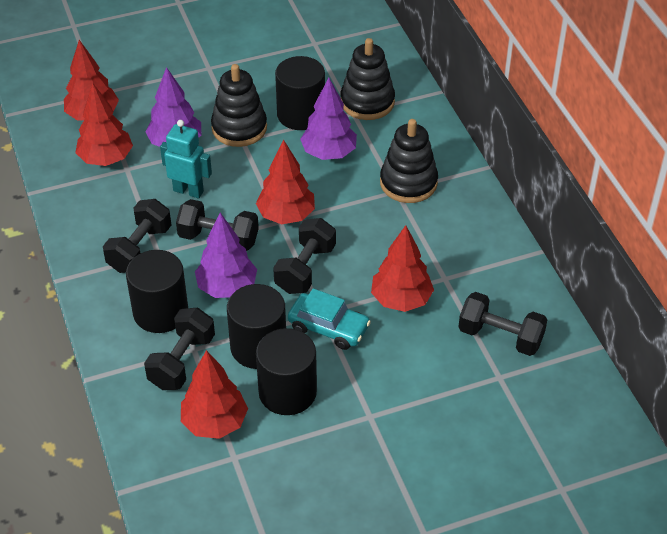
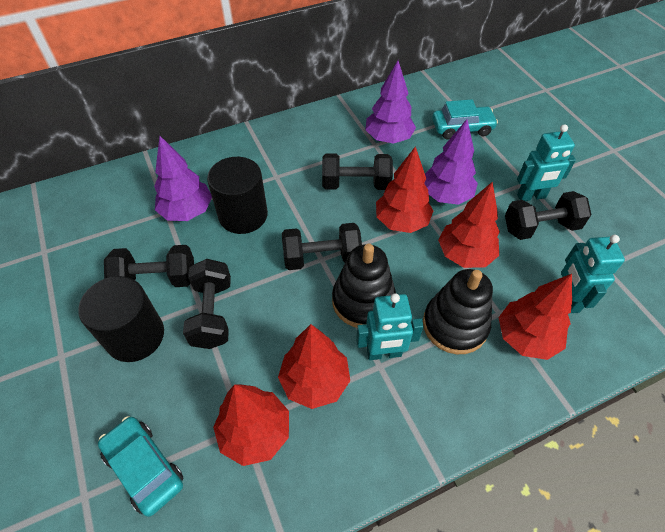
black cylinder: [126,250,188,333] [227,284,286,369] [256,328,317,415] [275,56,325,130] = 4 -> [78,276,164,362] [207,157,268,234] = 2
black stacking toy: [211,64,267,147] [341,38,395,120] [380,119,438,203] = 3 -> [332,244,396,328] [423,269,493,354] = 2
turquoise car: [288,288,371,350] = 1 -> [98,416,184,517] [432,99,498,139] = 2
turquoise robot: [160,120,212,199] = 1 -> [356,293,424,360] [517,124,576,201] [561,235,625,313] = 3

